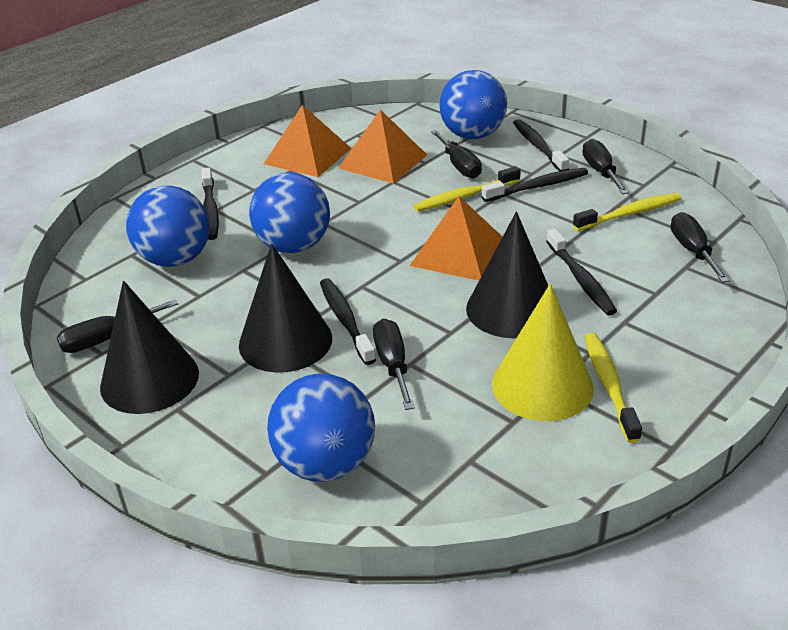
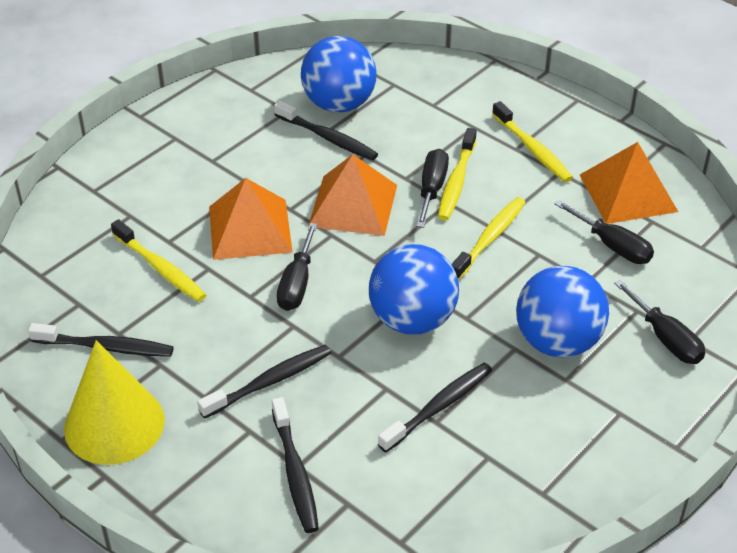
black cone: [100,281,199,414] [239,243,332,373] [466,212,548,338] = 3 -> none = 0
black screwdriver: [57,299,178,353] [373,319,415,410] [431,130,482,179] [582,139,629,194] [671,212,730,283] = 5 -> [277,223,318,311] [416,149,449,228] [555,200,654,264] [614,280,705,364] = 4
blue ball: [126,186,209,267] [249,173,330,253] [267,373,375,482] [439,70,507,139] = 4 -> [301,36,377,113] [369,244,459,334] [516,266,609,357] = 3
yellow toothbrush: [414,166,521,211] [573,193,681,231] [584,333,642,443] = 3 -> [111,219,206,302] [438,128,477,220] [451,197,526,280] [492,101,573,182] = 4

